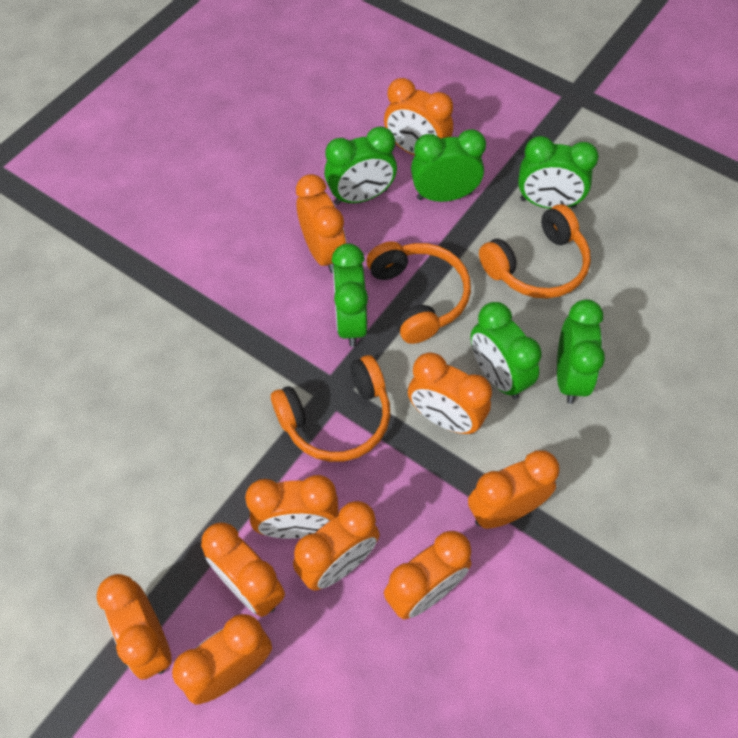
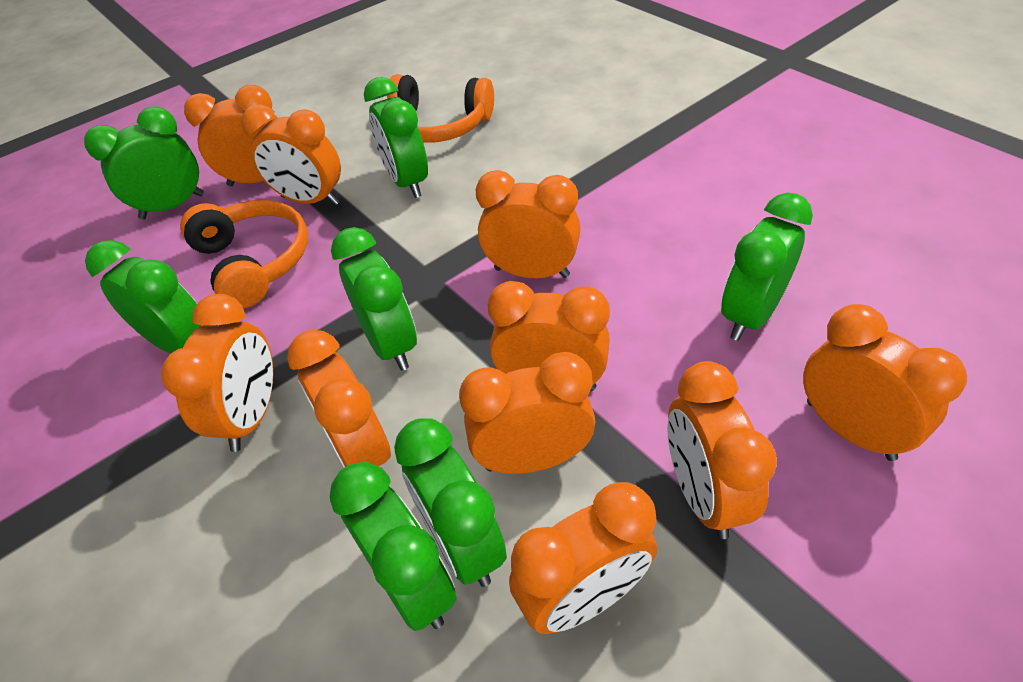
green clock: [324,126,397,205] [332,243,368,347] [411,129,486,202] [470,302,542,399] [518,136,599,209] [557,299,605,404] = 6 -> [84,106,204,219] [85,240,201,354] [330,462,457,631] [331,227,417,371] [364,77,428,198] [394,418,507,587] [721,193,813,341] = 7
orange headphones: [271,355,390,462] [367,241,471,344] [479,204,591,299] = 3 -> [180,200,308,308] [387,74,494,143] = 2

